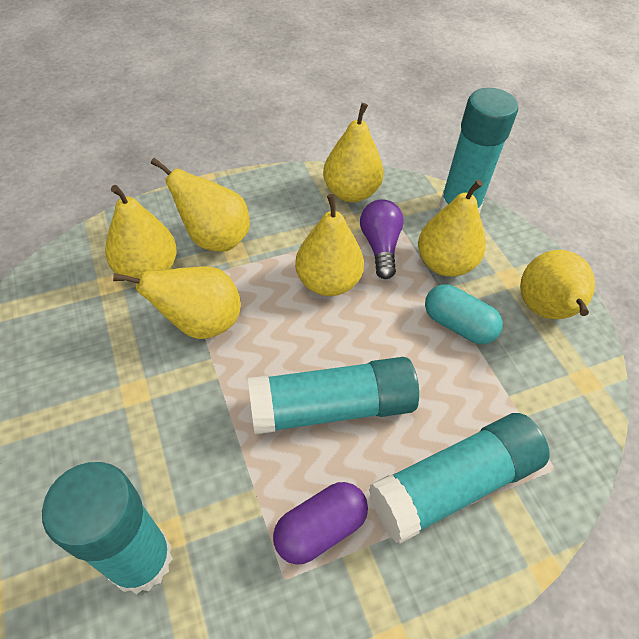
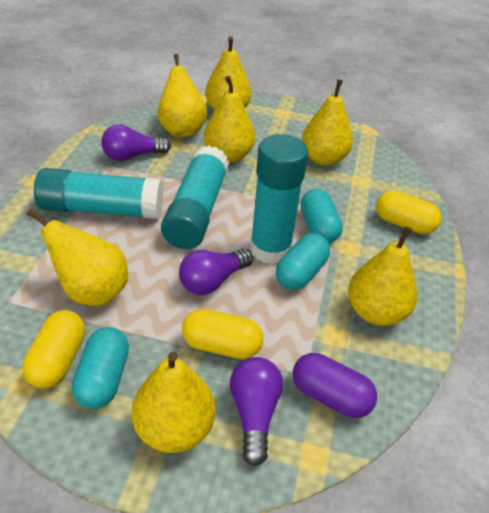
purple light bulb: [360,199,404,279] = 1 -> [102,125,171,161] [179,249,253,295] [230,357,283,466] = 3
turquoise capsule: [425,284,503,344] = 1 -> [72,327,129,409] [276,233,330,290] [301,189,343,243] = 3
turquoise glue stick: [42,462,173,594] [248,357,419,435] [369,413,550,544] [439,88,518,214] = 4 -> [34,168,163,219] [161,146,229,249] [250,134,308,265] = 3
yellow capsule: none = 0 -> [22,310,85,389] [182,309,263,359] [376,190,442,234] = 3

